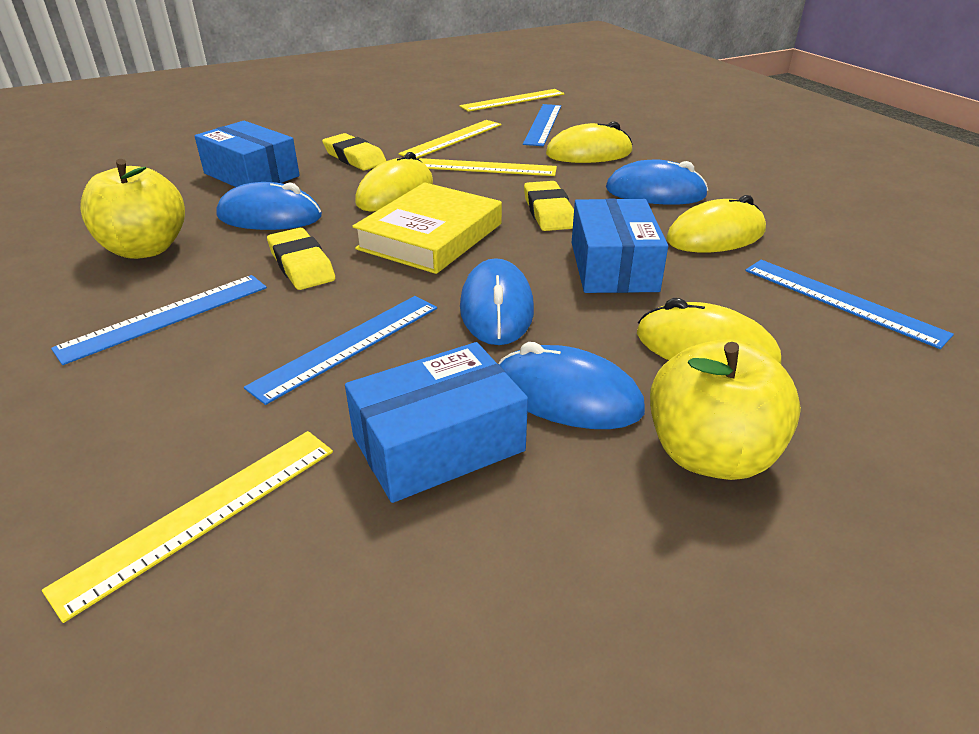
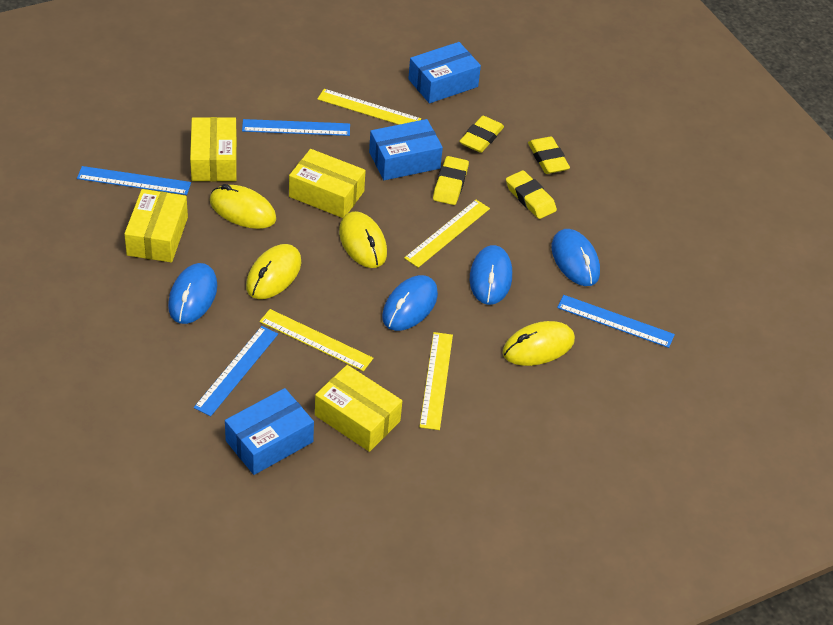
yellow apple: [80,159,185,259] [650,339,801,480] = 2 -> none = 0
yellow book: [352,182,502,274] = 1 -> none = 0
yellow box: none = 0 -> [124,189,188,262] [190,117,237,181] [289,149,366,218] [315,365,402,452] = 4
yellow eraser: [267,228,335,290] [322,133,386,171] [524,181,574,231] = 3 -> [433,156,469,205] [459,116,504,153] [506,170,557,219] [528,137,570,174] = 4

